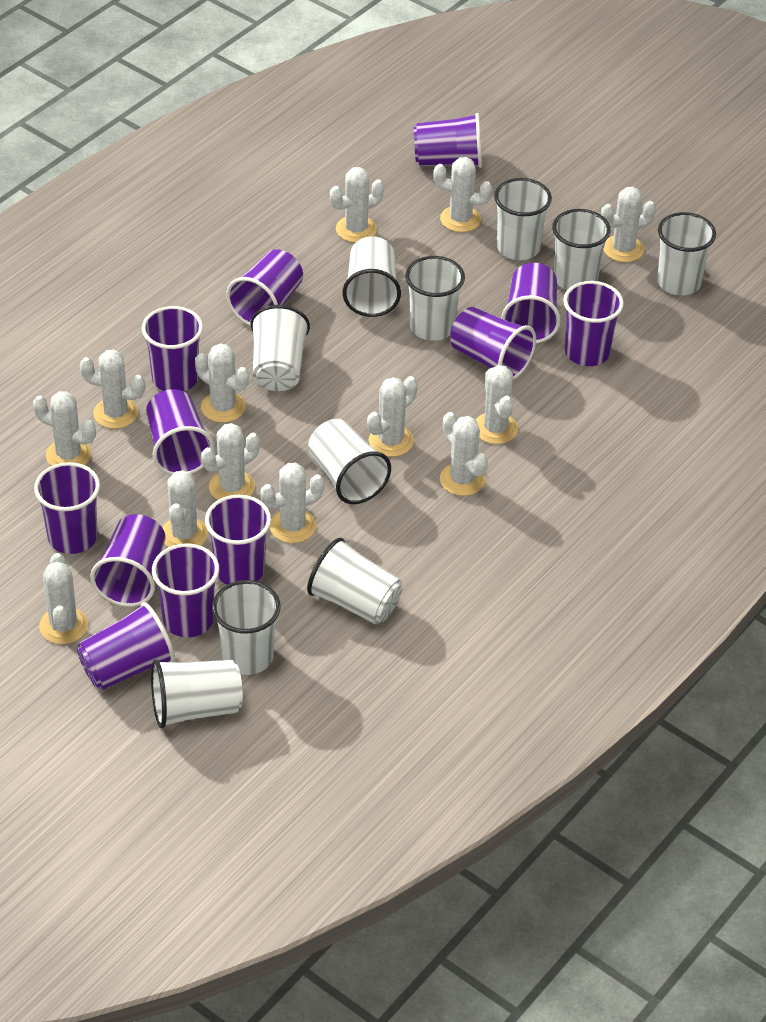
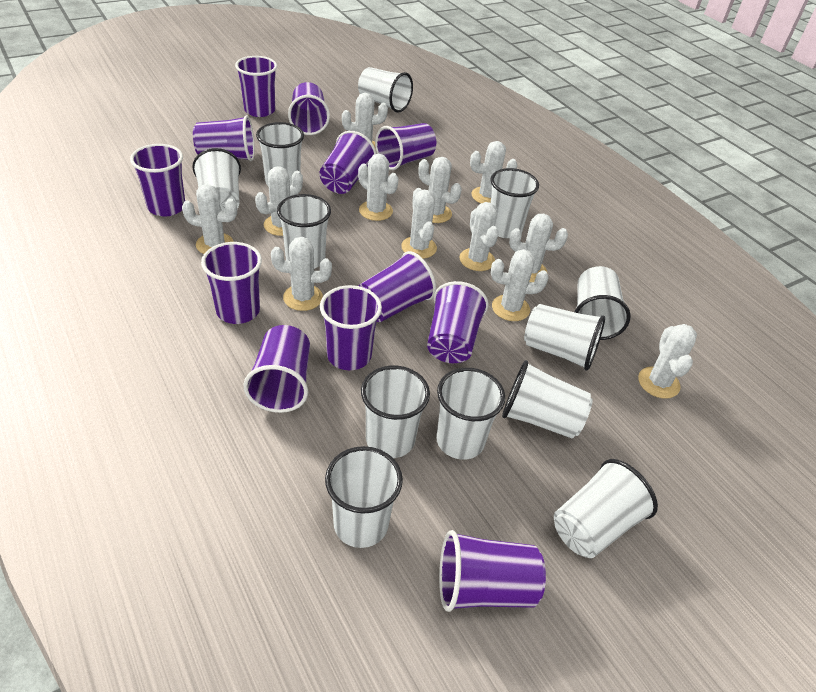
white cactus: [33,391,96,466] [39,553,88,644] [80,350,145,429] [163,470,208,547] [195,343,249,423] [201,423,260,500] [260,463,324,543] [330,167,384,243] [367,376,418,457] [433,157,493,232] [440,412,488,496] [476,365,518,444] [601,187,656,262] = 13 -> [182,184,237,254] [255,166,303,236] [271,237,332,311] [342,93,388,149] [358,154,399,221] [401,188,437,259] [418,157,462,223] [459,202,499,271] [470,141,517,203] [491,249,549,321] [509,214,568,282] [638,324,697,398] = 12
white cup: [151,660,243,728] [212,580,280,675] [251,305,310,391] [307,538,403,624] [308,419,391,504] [343,236,401,317] [405,256,465,341] [494,178,552,260] [552,209,611,290] [657,212,716,295] = 10 -> [192,148,241,211] [256,122,304,186] [277,194,331,269] [325,446,403,548] [358,67,413,113] [361,365,430,458] [436,368,505,460] [490,168,539,238] [502,360,593,439] [524,304,605,371] [554,459,658,558] [575,266,631,340] = 12

